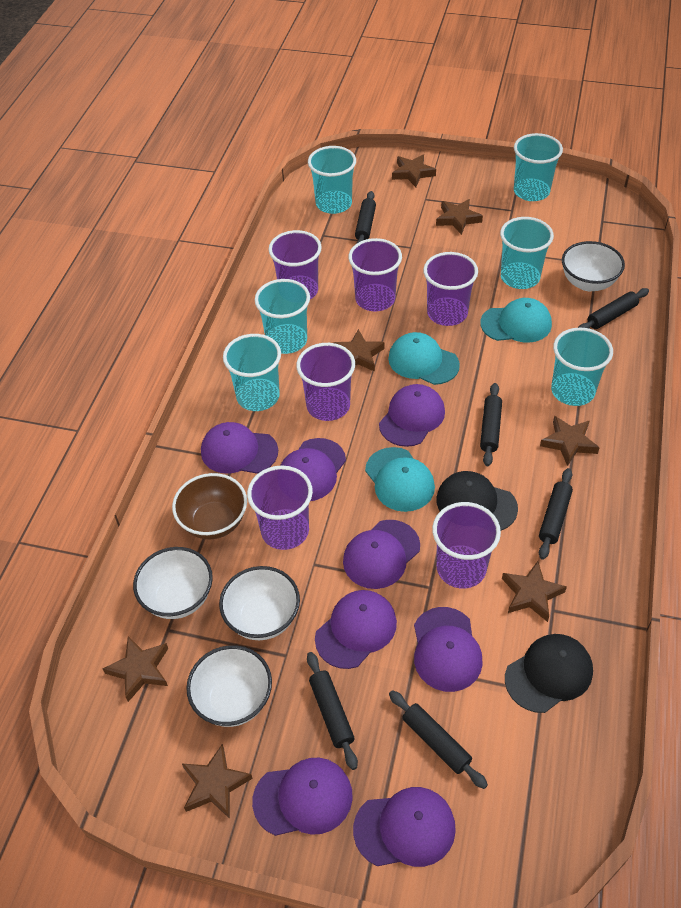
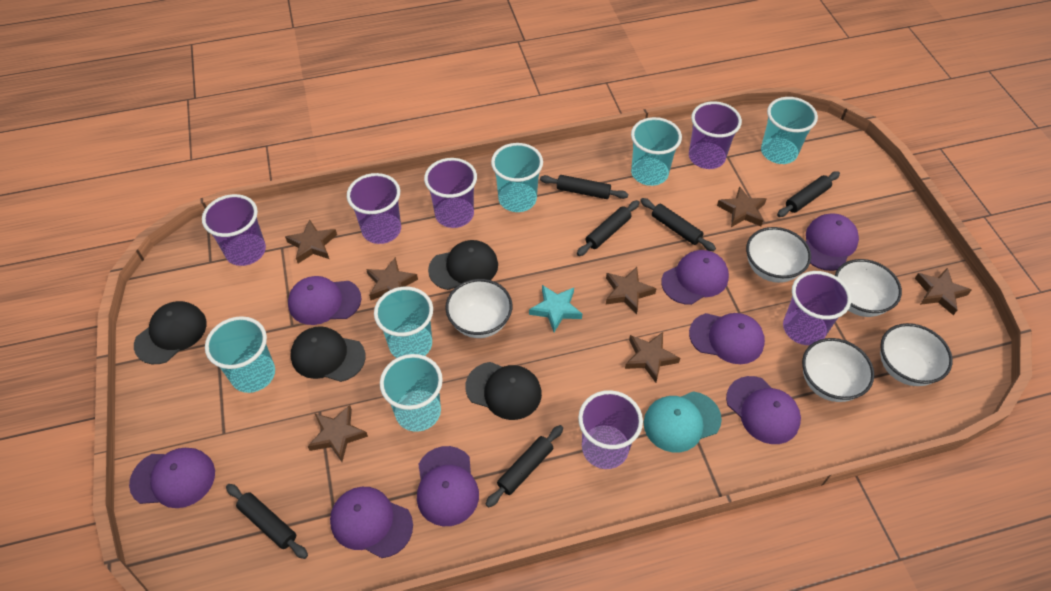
black cap: [436,471,518,531] [505,634,593,713] = 2 -> [134,301,207,364] [291,326,365,382] [428,240,498,290] [465,362,542,420] = 4
brown bowl: [172,473,247,539] = 1 -> none = 0
turquoise cap: [365,447,435,512] [388,332,460,385] [480,298,552,343] = 3 -> [644,391,722,452] = 1
turquoise star: none = 0 -> [529,285,582,332] = 1
white bowl: [133,547,213,619] [186,645,272,727] [219,566,300,640] [562,241,625,291] = 4 -> [445,279,512,338] [746,227,811,283] [802,338,874,402] [835,259,902,317] [880,323,953,386] = 5

